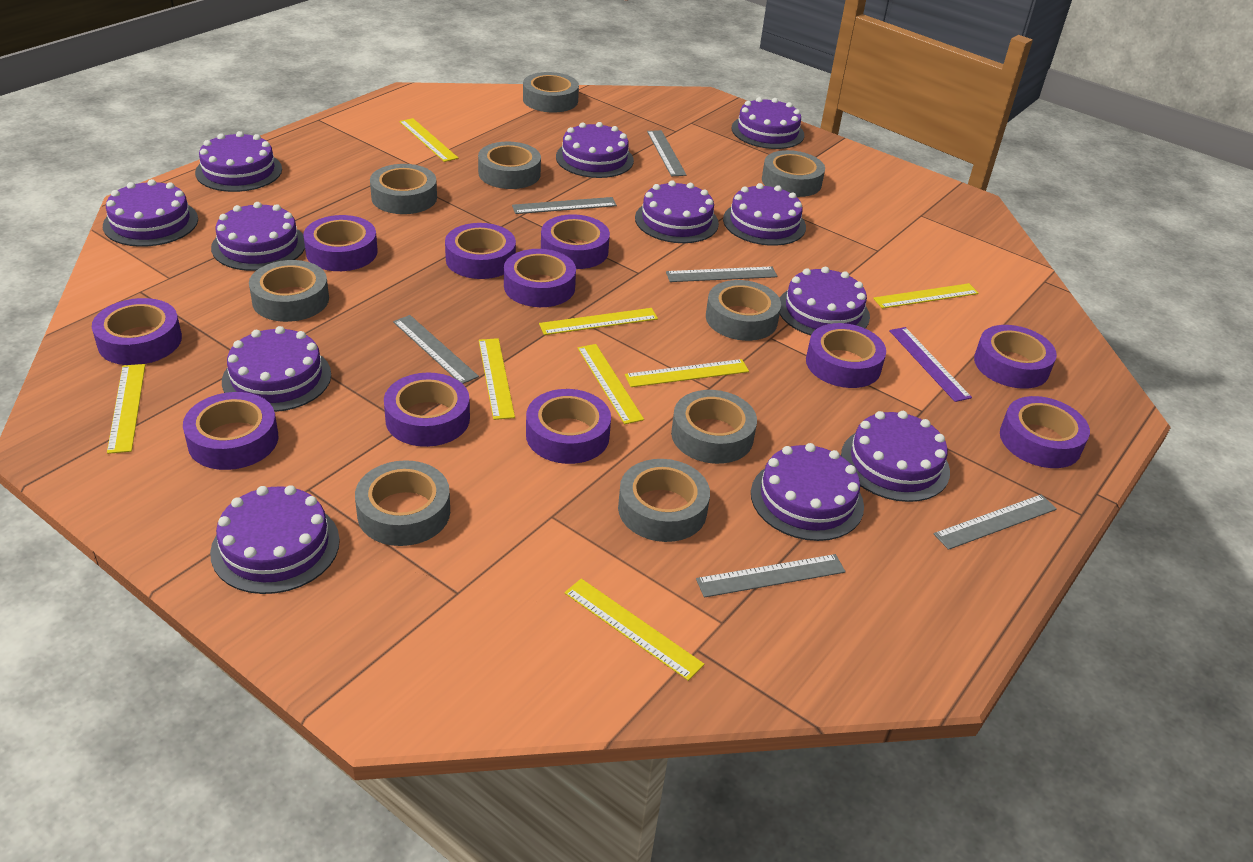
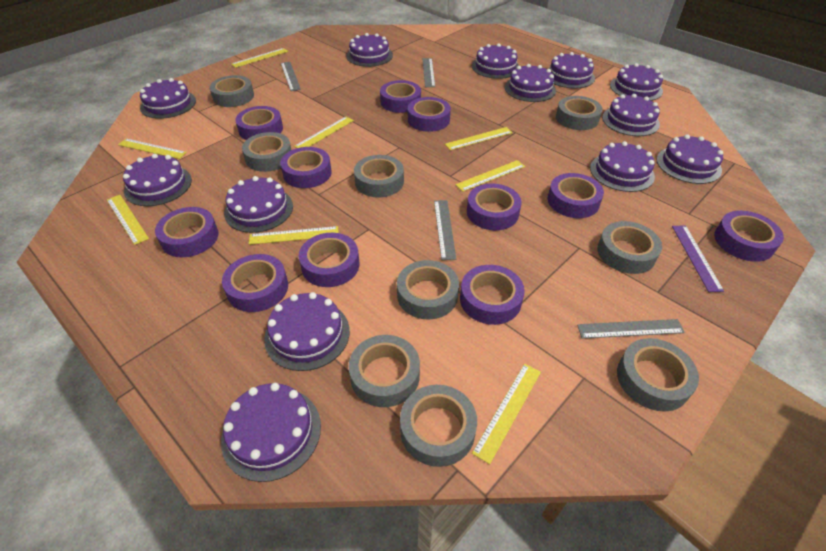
grey ruler: [393,315,479,384] [512,197,617,214] [647,130,686,176] [666,267,777,282] [696,554,846,598] [934,494,1057,550] = 6 -> [281,62,301,91] [423,58,435,87] [434,200,456,260] [577,319,685,339] = 4
purple cake: [103,179,198,247] [195,131,282,192] [210,485,340,594] [211,202,305,271] [222,326,331,412] [556,122,634,178] [635,180,719,243] [723,183,806,246] [732,97,804,149] [751,443,864,541] [780,267,870,336] [841,411,950,502] = 12 -> [123,154,192,206] [140,78,196,119] [221,383,321,482] [224,176,293,233] [264,292,350,371] [346,33,393,67] [472,43,519,79] [505,64,556,102] [548,52,595,89] [590,141,655,192] [602,94,660,136] [610,63,663,101] [657,134,723,184] = 13

